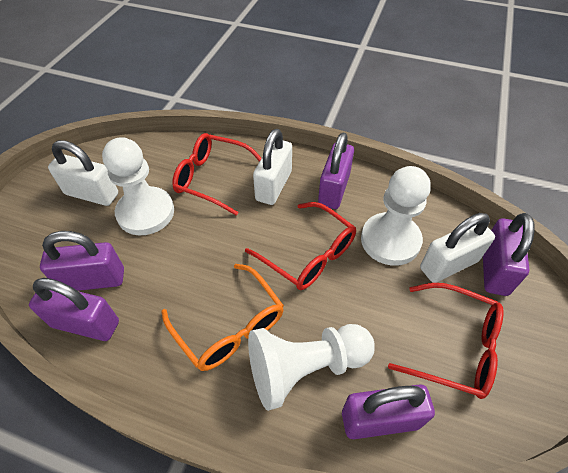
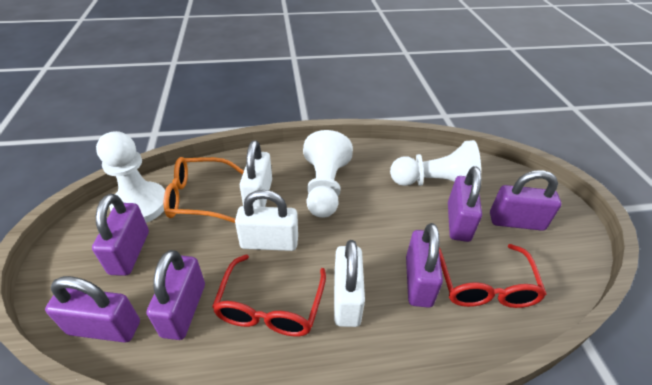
purple padlock: [29,278,119,341] [40,231,124,291] [318,133,354,209] [342,385,435,439] [483,213,535,296] = 5 -> [45,276,140,343] [92,194,149,276] [147,250,205,340] [406,223,443,308] [448,166,482,242] [490,170,561,231] = 6
red glasses: [172,133,262,216] [245,202,356,290] [388,283,504,399] = 3 -> [212,255,326,336] [439,244,547,308] = 2

